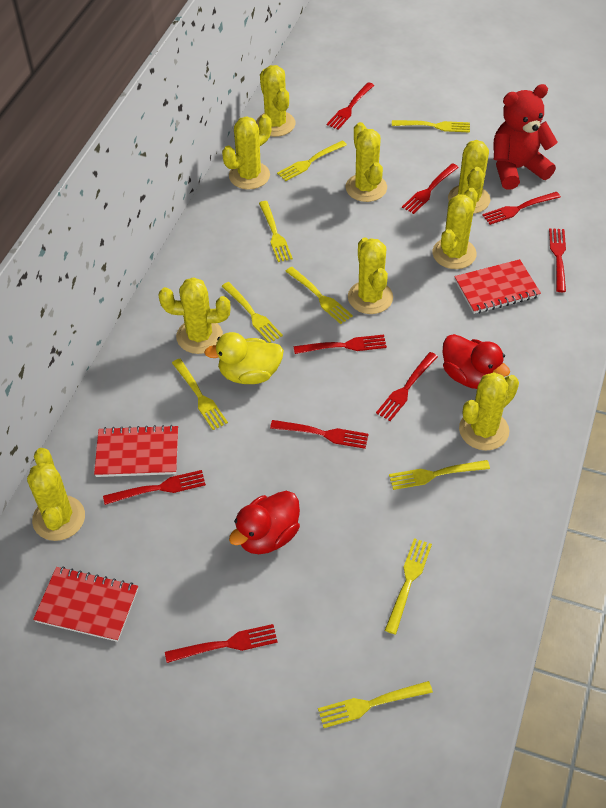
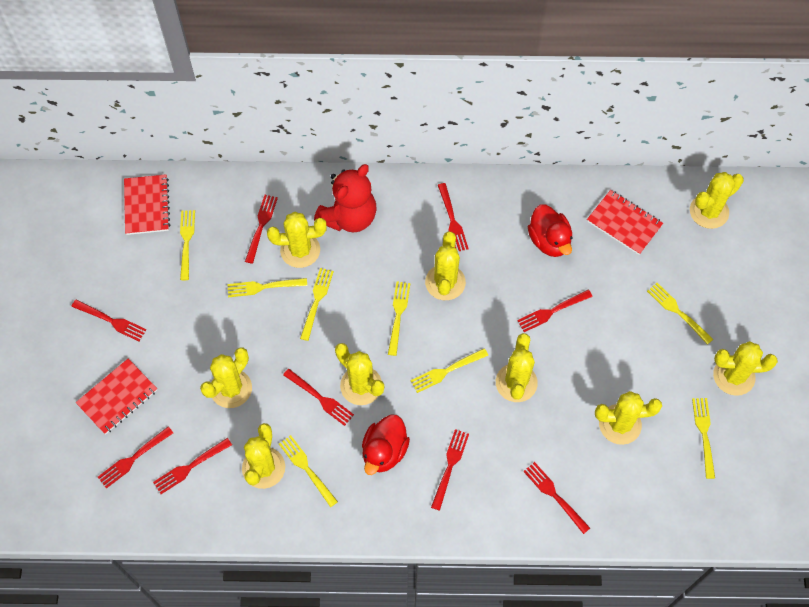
yellow duck: [204,332,284,384] = 1 -> none = 0
yellow fork: [172,359,228,430] [222,282,283,343] [259,201,293,262] [277,141,347,181] [285,267,353,324] [318,681,433,728] [385,538,432,634] [389,460,490,490] [392,120,470,133] = 9 -> [180,210,195,280] [227,278,307,297] [279,435,338,507] [300,268,334,341] [388,282,410,356] [411,348,488,393] [647,283,713,345] [692,398,715,479] = 8

